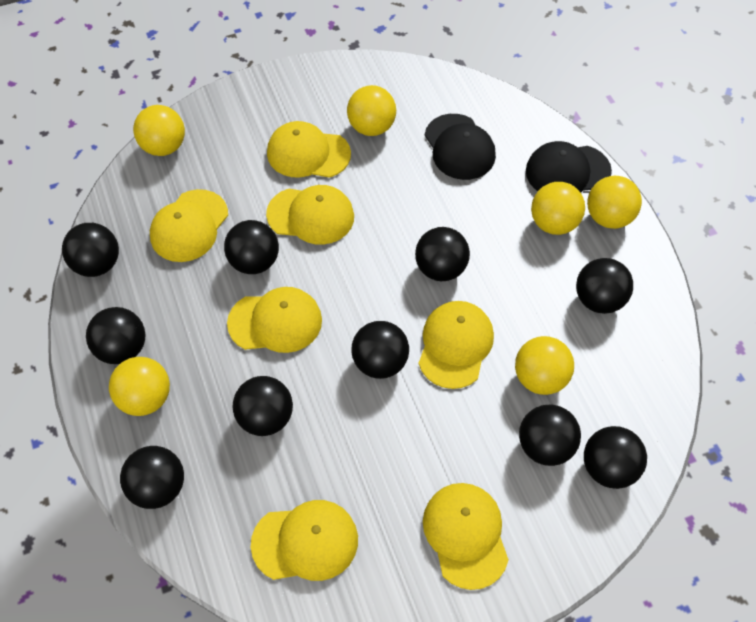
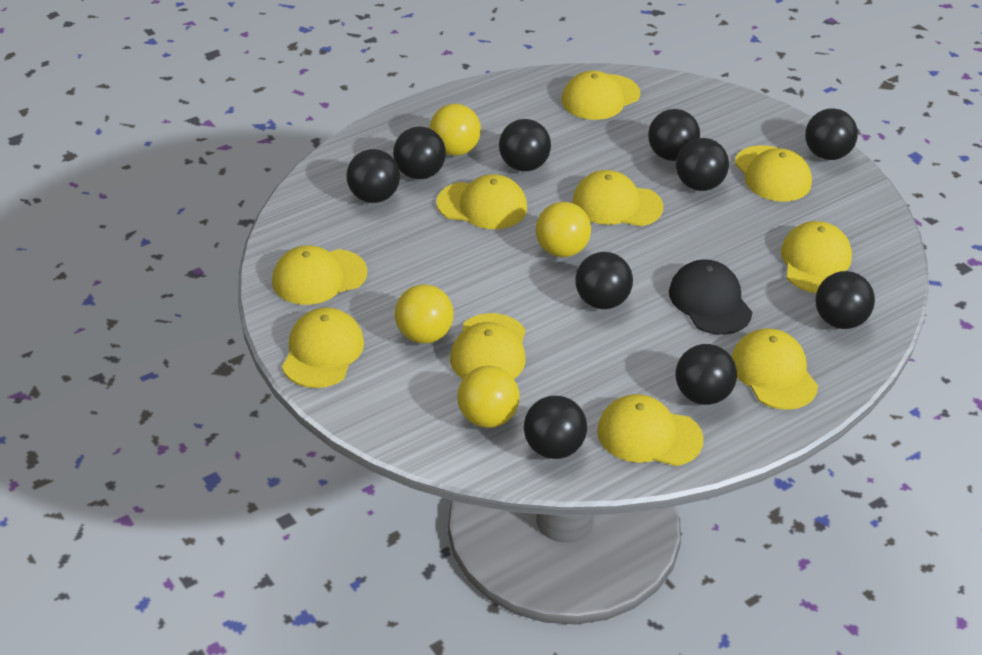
black cap: [425,114,496,180] [526,141,612,193] = 2 -> [669,259,752,335] = 1
yellow ball: [109,357,170,416] [133,105,185,156] [347,85,396,136] [515,336,574,395] [531,182,585,235] [587,176,642,229] = 6 -> [395,285,454,343] [429,104,481,156] [457,366,520,428] [536,202,591,257] = 4
yellow cap: [150,189,228,262] [227,287,322,353] [251,500,358,581] [266,185,354,245] [267,121,351,178] [419,301,494,389] [423,483,508,590] = 7 -> [272,245,368,305] [282,308,364,388] [436,174,527,229] [450,313,526,379] [562,71,640,120] [572,170,663,226] [597,394,704,466] [731,328,818,410] [735,145,812,201] [781,221,852,293] = 10

